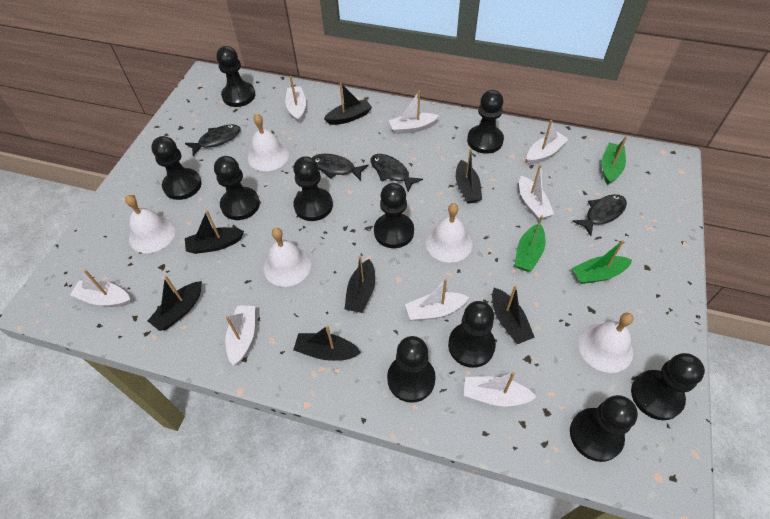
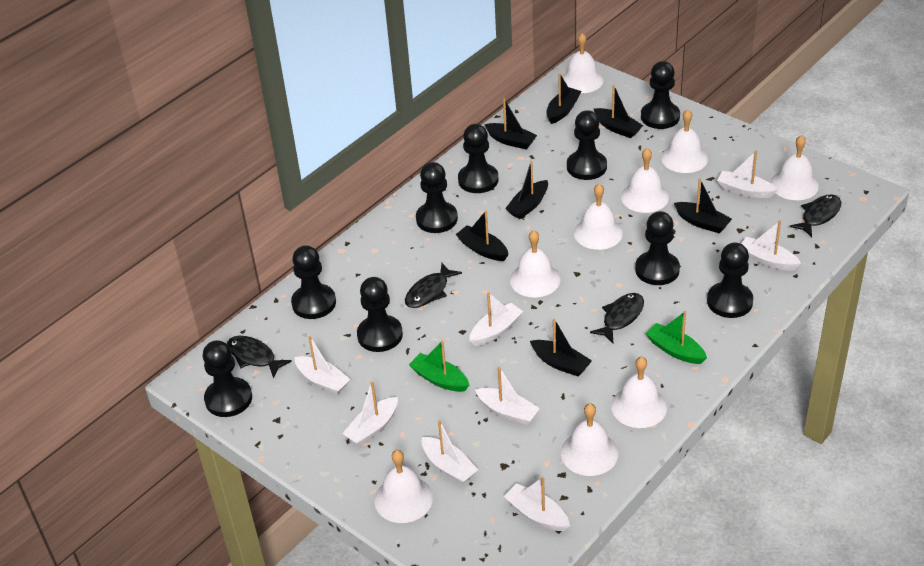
black pawn: [151,136,202,200] [214,156,260,220] [216,46,255,107] [293,156,333,221] [374,183,414,248] [387,336,436,403] [448,301,496,368] [467,90,504,154] [570,395,638,462] [631,353,705,420] = 10 -> [203,340,252,417] [291,245,336,319] [357,277,403,352] [416,162,458,233] [458,124,499,193] [567,110,607,180] [635,211,680,285] [641,61,680,129] [707,242,753,318] = 9
green boat: [515,215,546,272] [572,240,632,284] [602,136,627,185] = 3 -> [409,340,469,392] [645,311,707,364] = 2
white bell: [125,195,175,253] [248,114,289,171] [264,228,311,287] [426,203,473,263] [578,313,633,373] = 5 -> [375,450,433,523] [510,230,560,298] [561,403,618,476] [562,33,603,93] [574,184,623,250] [611,356,667,428] [621,148,669,213] [661,109,708,173] [770,135,819,200] = 9

